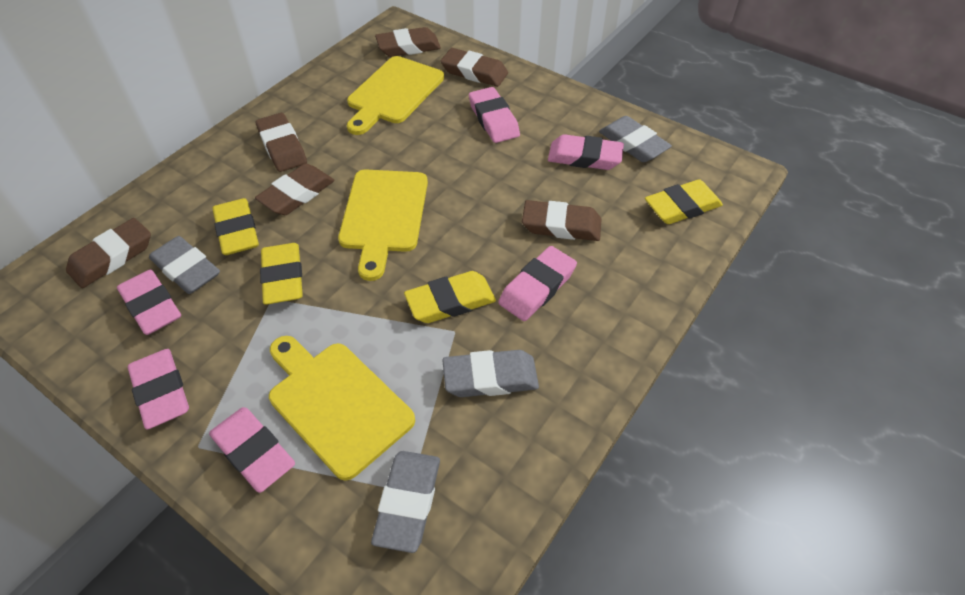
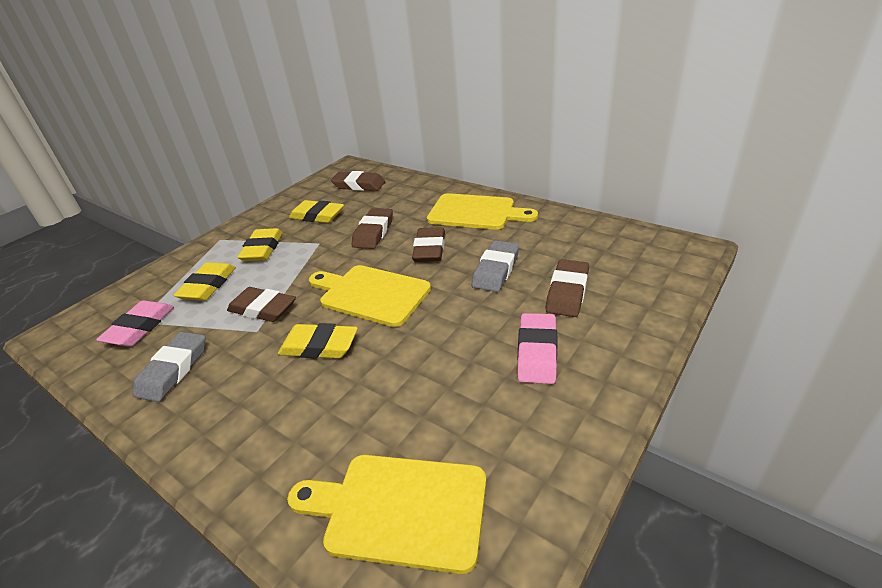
brown eraser: [66,218,151,288] [255,164,334,215] [256,113,307,172] [375,27,441,57] [440,48,508,87] [522,200,602,241] = 6 -> [227,287,296,322] [331,171,385,191] [352,208,393,249] [412,227,445,262] [546,259,589,317] = 5
grey eraser: [149,236,220,294] [371,451,440,553] [442,350,539,397] [599,116,672,162] = 4 -> [133,332,205,402] [472,240,519,292] = 2
pink eraser: [117,270,181,335] [128,349,189,429] [209,407,295,493] [469,87,520,143] [498,246,577,321] [548,134,624,170] = 6 -> [96,300,174,347] [517,313,558,384] = 2

